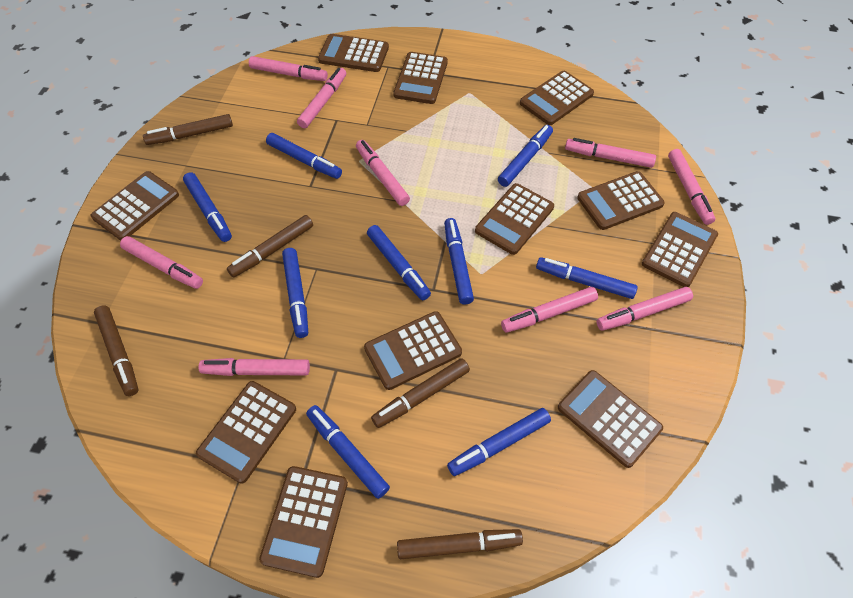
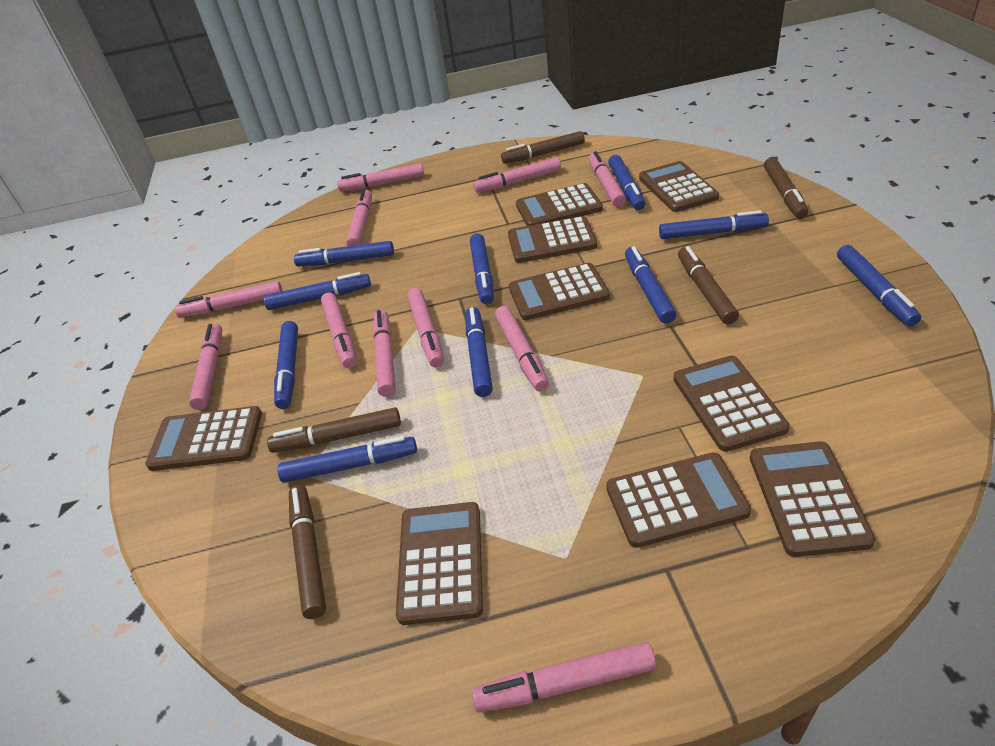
blue marker: [183,172,232,242] [266,133,342,179] [282,248,308,338] [306,405,390,499] [367,225,431,300] [444,218,474,305] [447,408,551,476] [498,125,553,187] [536,257,637,299] = 9 -> [263,272,371,310] [274,321,298,409] [277,436,417,483] [294,241,394,266] [466,307,493,397] [470,234,494,304] [608,155,645,210] [625,246,676,324] [659,210,769,239] [837,245,921,326] = 10
brown calculator: [91,171,179,240] [196,381,296,484] [259,466,348,578] [318,34,389,72] [364,311,462,390] [393,52,448,104] [475,183,554,255] [520,71,594,125] [558,370,663,468] [577,171,665,230] [642,212,718,287] = 11 -> [145,406,262,471] [396,502,483,625] [508,216,597,263] [509,263,610,320] [516,183,603,226] [606,452,751,548] [639,161,719,212] [674,356,790,452] [750,441,876,557] = 9
pink marker: [120,236,203,289] [198,358,310,376] [249,56,328,81] [297,68,346,128] [356,140,410,206] [501,287,598,333] [565,138,656,168] [596,287,693,331] [668,149,715,225] = 9 -> [175,281,283,318] [189,323,222,410] [321,292,357,368] [337,163,424,192] [346,189,372,246] [373,310,396,397] [407,288,444,368] [472,642,656,713] [473,158,561,193] [495,306,549,391] [589,151,626,207] = 11

